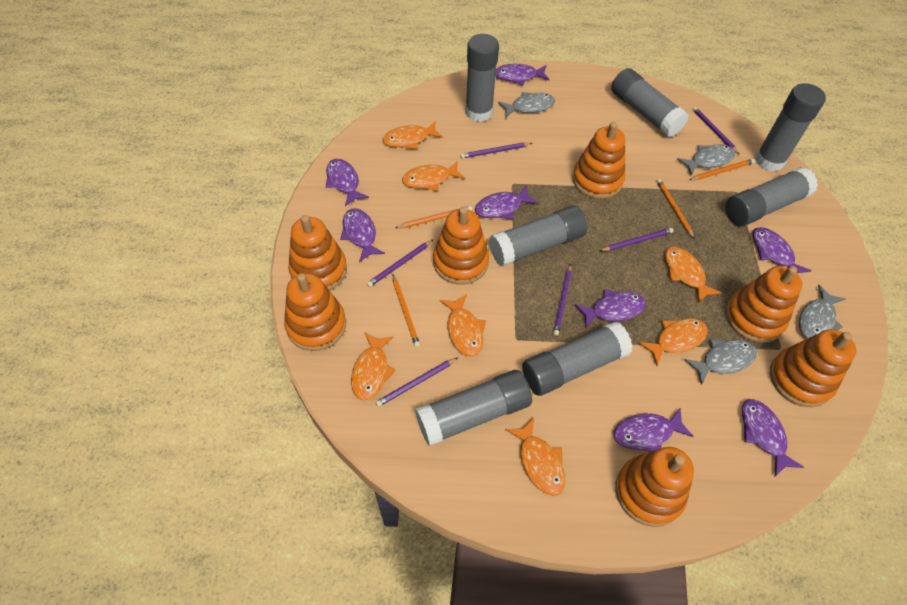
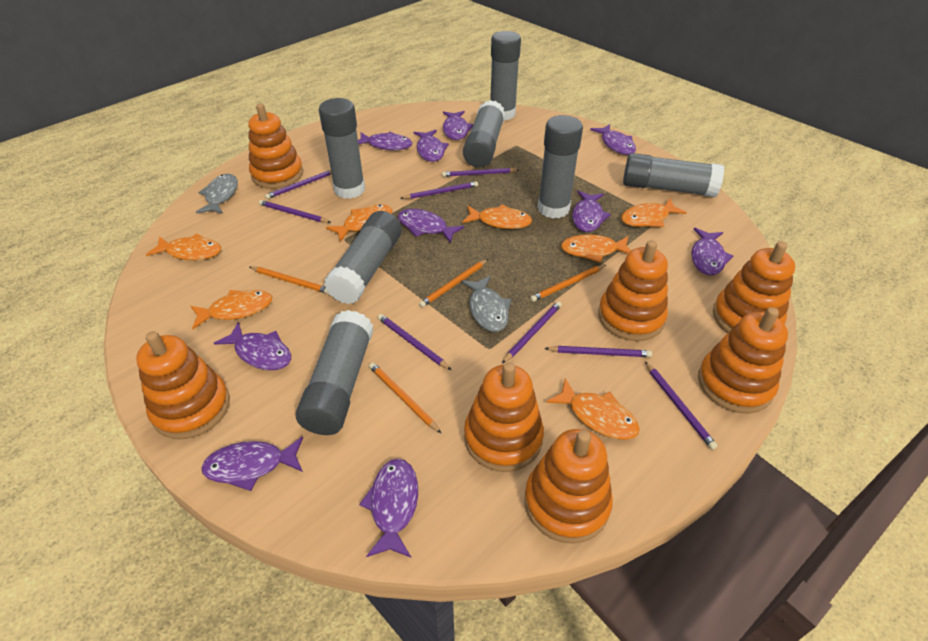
grey fish: [498,92,555,118] [677,144,735,175] [684,339,757,385] [799,285,846,339] = 4 -> [196,174,238,214] [461,276,511,332] = 2
purple fish: [326,159,369,206] [340,208,385,262] [475,186,538,219] [496,64,549,85] [575,289,646,329] [613,407,694,452] [742,399,804,476] [752,227,812,273] = 8 -> [201,437,303,491] [214,322,291,370] [358,132,412,150] [359,459,418,557] [398,209,465,243] [414,130,449,162] [443,111,473,140] [572,191,611,232] [590,124,636,155] [691,228,733,275] = 10
purple pencil: [367,239,434,287] [376,357,458,407] [460,143,532,158] [553,263,571,336] [600,228,674,251] [693,107,740,155] = 6 -> [259,200,331,223] [265,170,332,199] [378,314,451,370] [401,181,478,199] [442,168,519,177] [502,301,562,364] [544,346,652,357] [645,362,717,450] = 8

